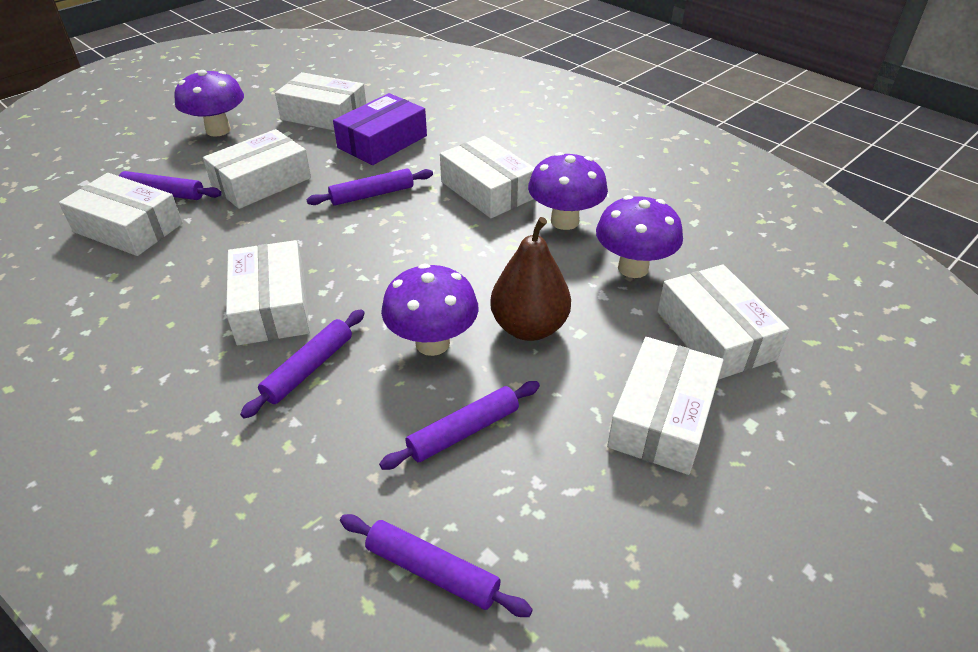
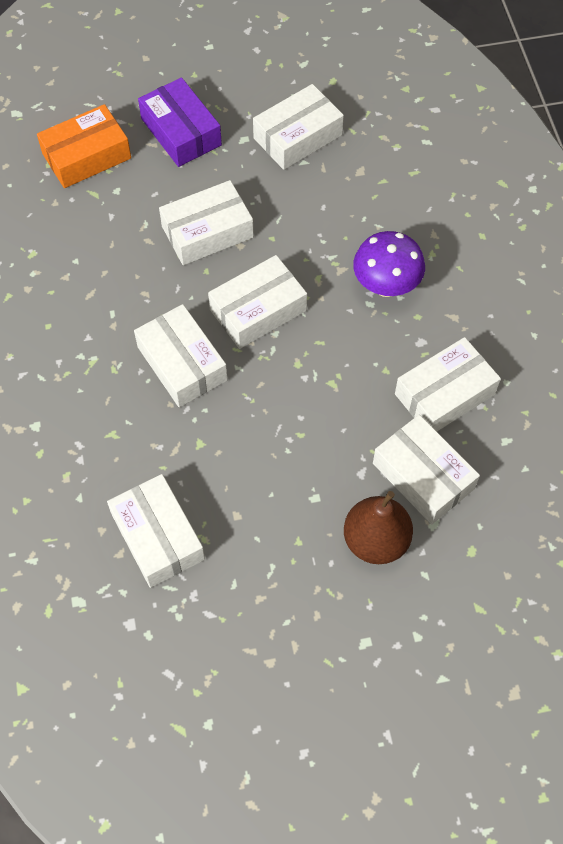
orange box: none = 0 -> [37,104,131,188] = 1
purple mushroom: [174,70,244,137] [381,264,479,356] [528,152,608,230] [596,195,683,278] = 4 -> [353,231,425,297] = 1
purple rolling pin: [119,171,222,200] [240,309,365,419] [306,168,433,206] [340,514,533,617] [379,381,540,470] = 5 -> none = 0

